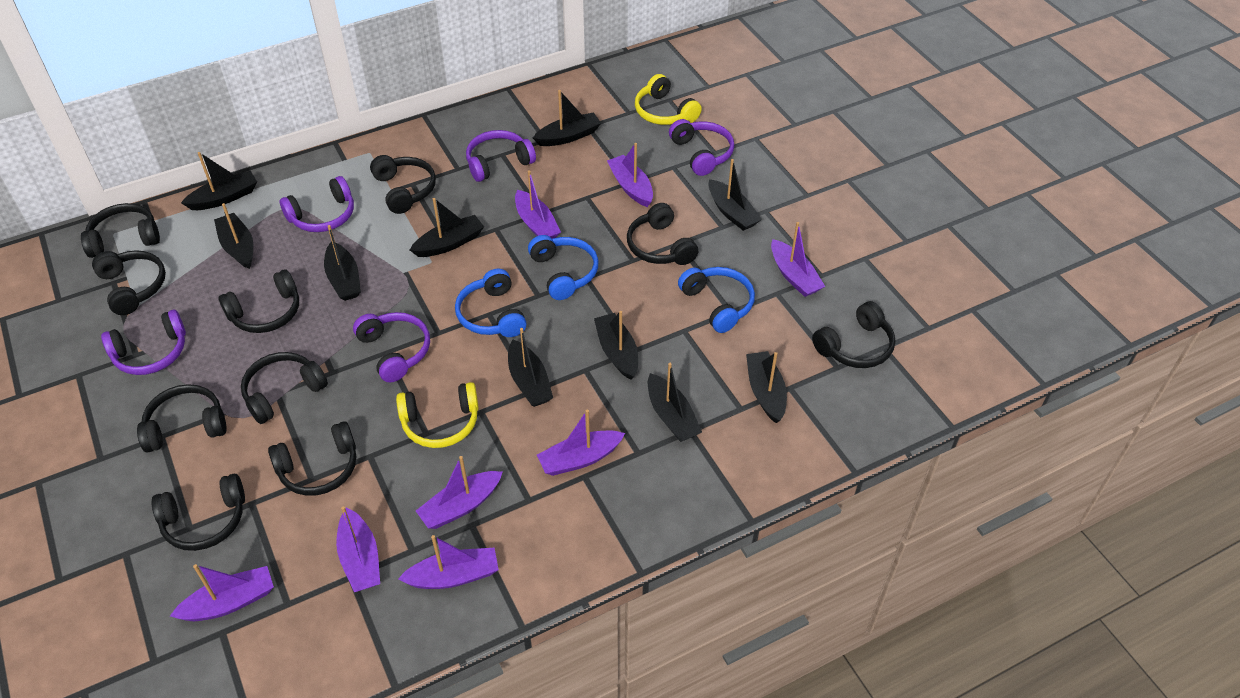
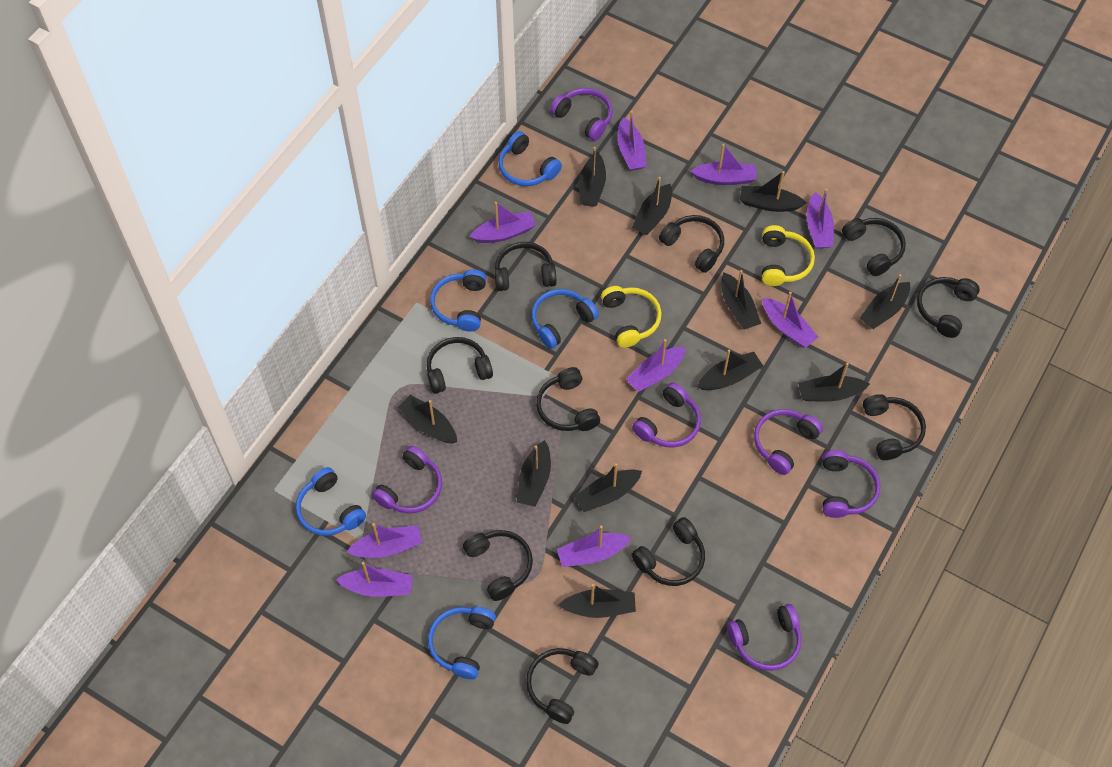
black boat: [181,152,257,210] [214,203,253,269] [324,225,361,301] [410,198,484,257] [508,328,553,407] [533,90,601,146] [594,311,638,380] [648,363,702,442] [708,159,762,231] [746,351,787,423] = 10 -> [398,395,457,444] [517,440,551,507] [559,584,636,618] [574,463,642,512] [579,147,606,207] [632,177,672,235] [697,350,763,390] [721,270,761,330] [740,171,806,212] [798,363,870,401] [860,274,910,329] = 11
blue headphones: [455,269,527,337] [528,235,598,300] [678,267,755,333] = 3 -> [296,467,366,536] [428,607,496,679] [430,269,486,332] [498,131,562,186] [531,289,599,349] = 5
purple boat: [170,564,274,621] [336,506,380,592] [398,535,499,589] [416,456,503,529] [515,170,561,239] [537,409,625,476] [607,143,653,207] [771,222,825,297] = 8 -> [336,562,413,597] [347,523,422,558] [470,202,536,243] [557,526,631,567] [617,111,647,171] [626,339,686,392] [691,144,756,185] [762,292,818,348] [807,189,834,248] = 9
purple headphones: [101,310,186,375] [280,176,354,232] [353,312,430,382] [466,130,536,182] [669,119,734,176] = 5 -> [372,446,442,513] [550,88,612,141] [632,383,701,447] [727,604,801,671] [754,409,823,475] [823,450,880,518] = 6

